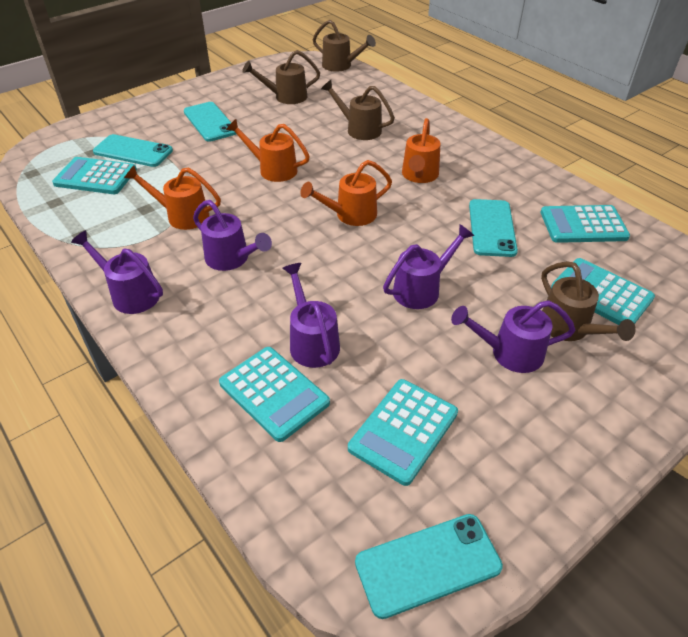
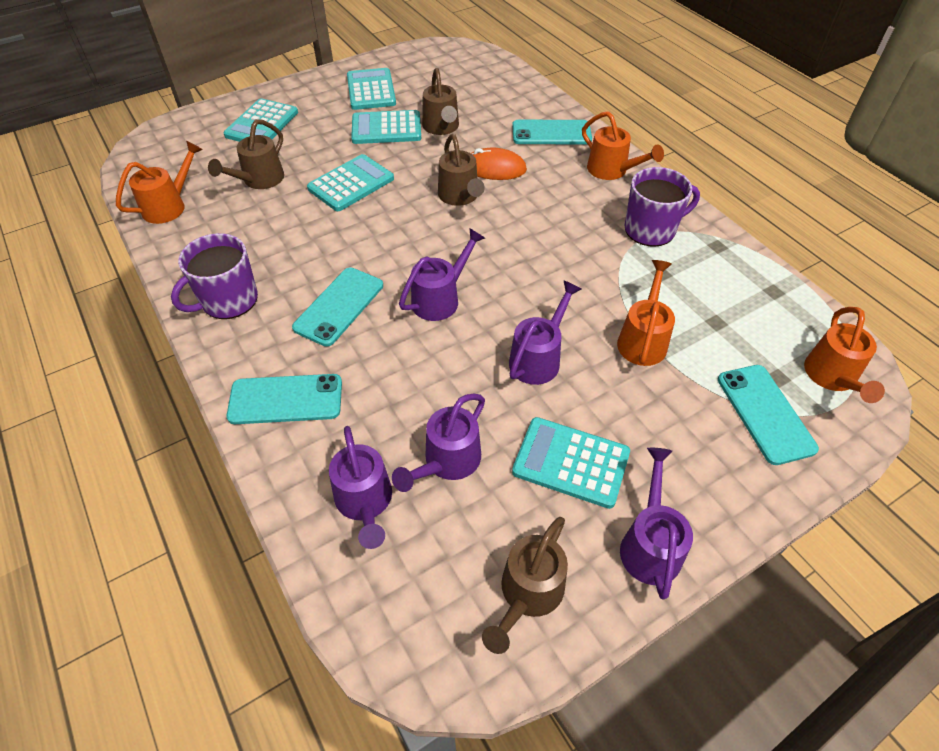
orange mouse: none = 0 -> [471,147,527,180] = 1
purple mug: none = 0 -> [171,233,258,319] [624,167,700,247] = 2

